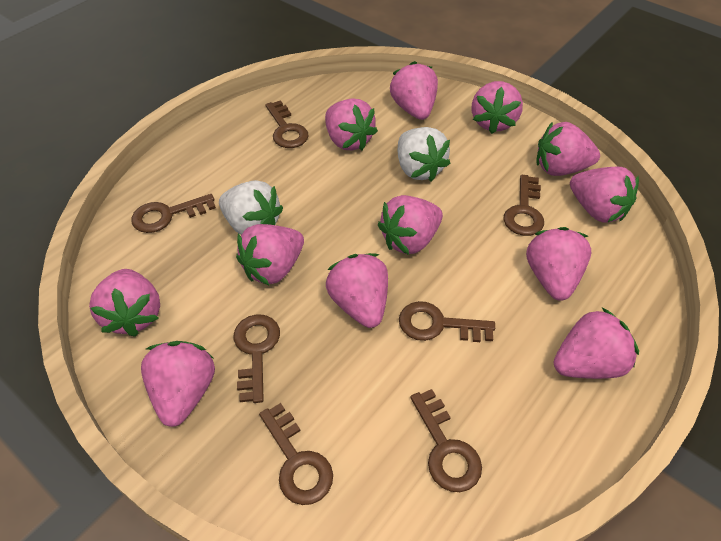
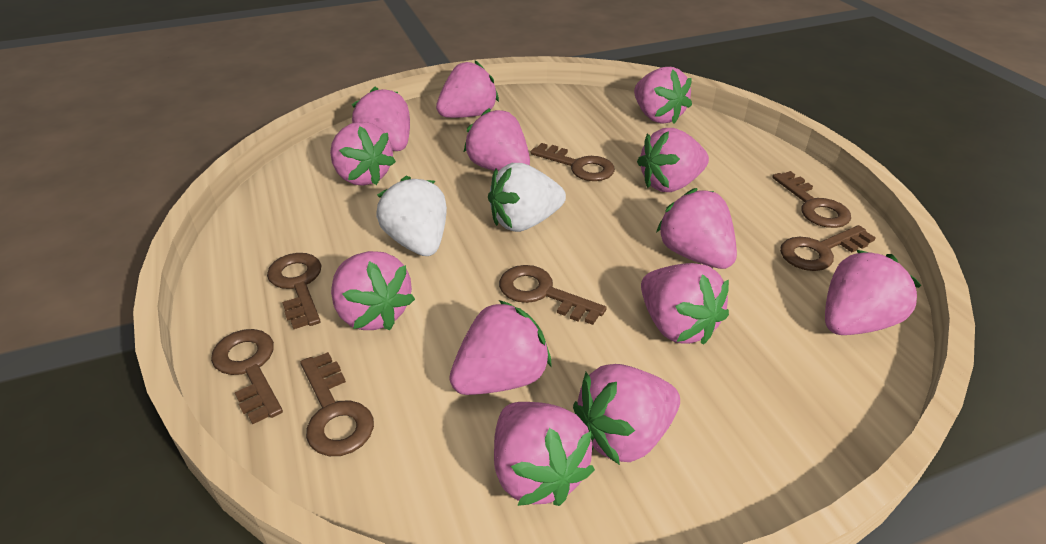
pink strawberry: [89,269,160,337] [141,341,215,427] [236,224,304,286] [325,98,378,150] [326,253,388,328] [378,195,443,255] [390,61,438,120] [472,81,523,134] [526,227,591,301] [536,122,600,176] [553,308,639,379] [570,167,639,223] = 12 -> [330,122,396,186] [331,251,415,330] [352,87,410,151] [436,61,499,118] [449,300,552,395] [464,108,530,171] [494,402,595,506] [573,364,680,465] [634,67,692,124] [637,128,709,192] [641,263,729,345] [656,188,737,269] [825,250,921,335] = 13

